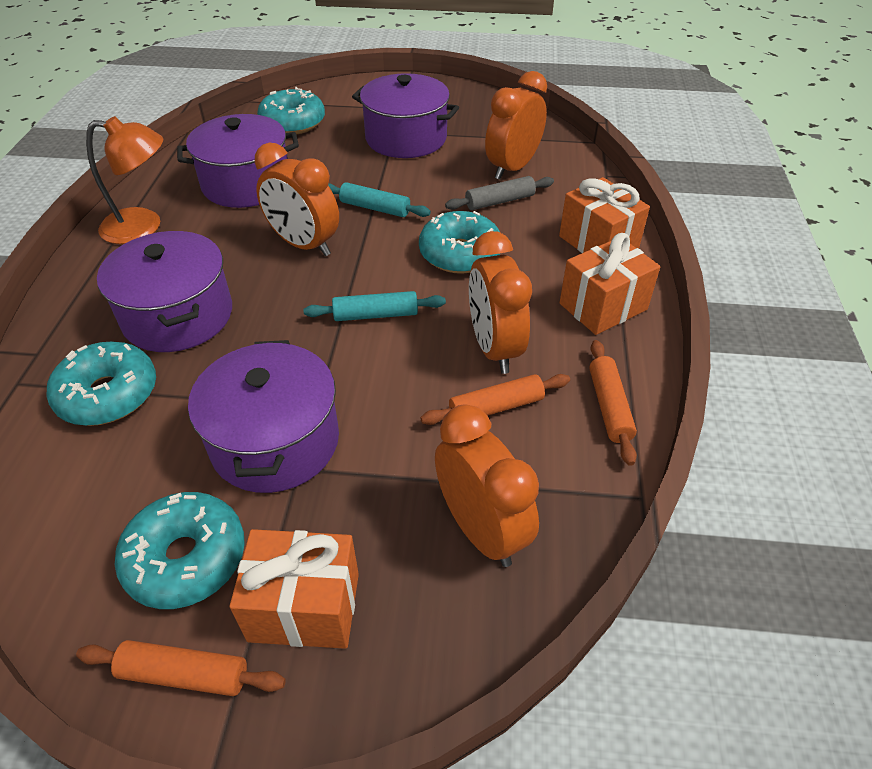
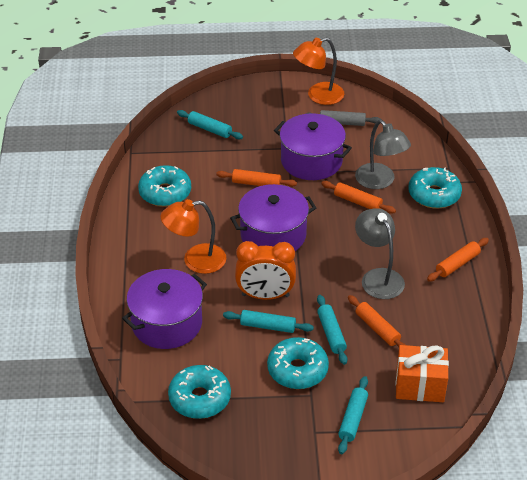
grey lamp: none = 0 -> [355,120,411,189] [355,208,405,299] = 2
orange clock: [255,143,339,256] [435,404,539,567] [469,231,532,374] [485,71,547,180] = 4 -> [235,241,296,300] = 1
orange gift: [229,529,359,649] [559,177,650,253] [560,233,660,335] = 3 -> [396,345,449,402] = 1
orange lamp: [86,116,163,244] = 1 -> [161,199,226,274] [293,38,344,105] = 2
orange rolling pin: [76,640,286,696] [420,374,570,425] [589,340,637,466] = 3 -> [216,169,297,187] [321,181,396,214] [348,295,406,347] [427,238,489,281] = 4
purple pot: [97,231,232,352] [177,114,299,208] [188,340,339,493] [352,73,459,158] = 4 -> [122,269,207,349] [230,184,316,251] [274,113,352,180] = 3
turquoise rolling pin: [303,291,446,321] [328,182,431,217] = 2 -> [177,110,243,139] [223,310,314,333] [317,295,347,365] [338,376,368,454] = 4

